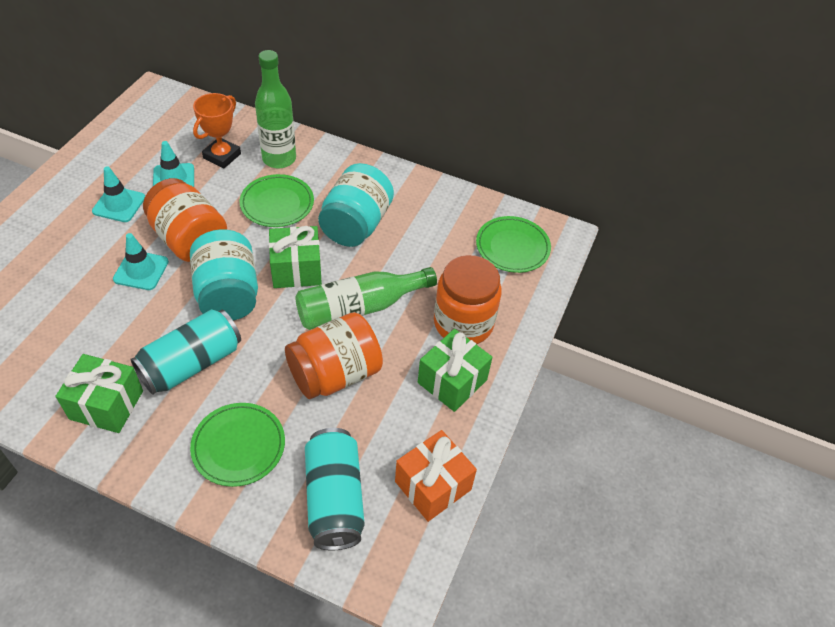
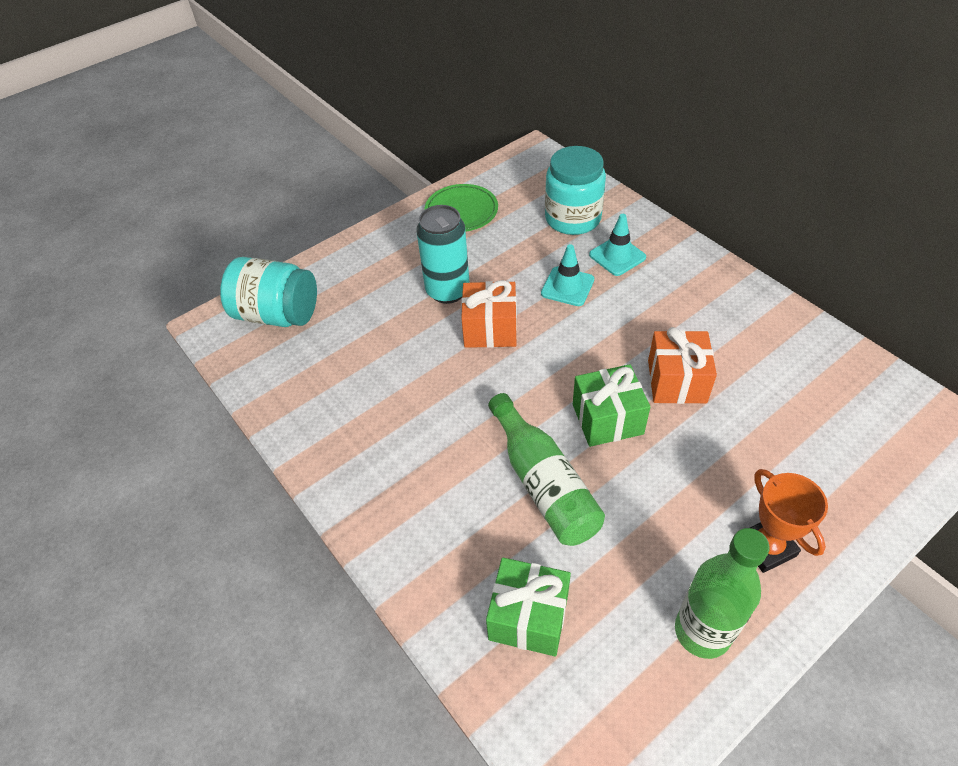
green gift: [55,354,143,433] [269,226,322,288] [418,329,493,412] = 3 -> [486,557,571,656] [573,364,650,447] = 2
green plate: [190,403,285,487] [240,174,314,227] [476,216,551,273] = 3 -> [425,184,498,231] = 1
orange gift: [395,430,477,522] = 1 -> [461,280,517,348] [648,327,717,404] = 2
orange jar: [143,178,227,262] [285,312,383,399] [434,255,502,344] = 3 -> none = 0
turquoise can: [131,309,241,395] [305,428,364,550] = 2 -> [416,205,470,304] = 1
turquoise traffic cone: [92,166,145,222] [113,233,169,290] [153,141,194,187] = 3 -> [541,244,594,306] [589,214,646,276] = 2

